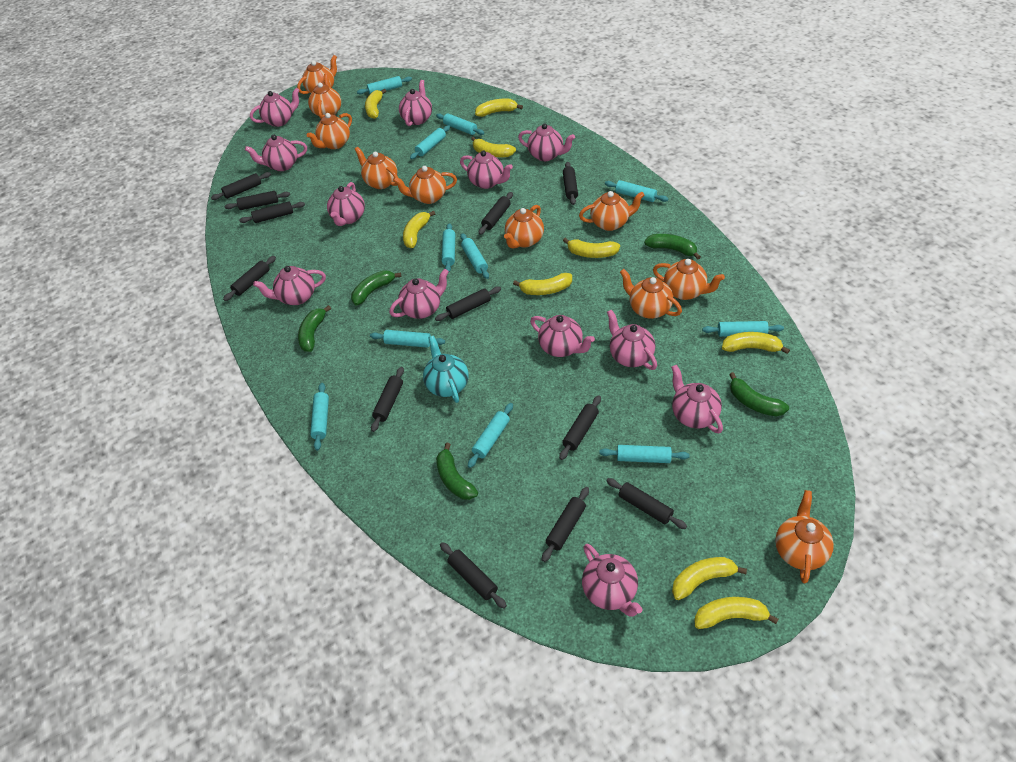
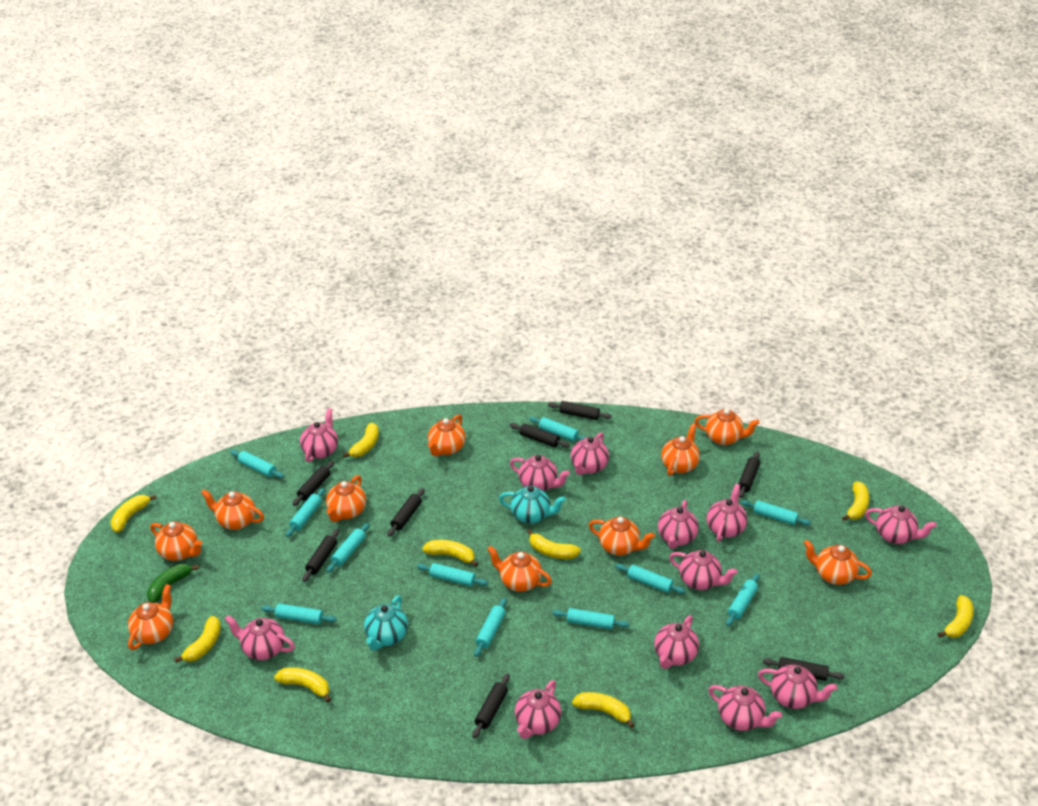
black rolling pin: [211,172,271,200] [223,256,276,301] [225,191,290,210] [239,201,305,223] [371,367,404,432] [435,287,501,321] [440,542,507,608] [479,192,513,235] [542,487,589,562] [559,395,601,460] [563,162,578,205] [606,478,687,529] = 12 -> [292,461,334,506] [302,529,339,582] [388,488,425,537] [472,673,510,738] [510,423,570,448] [548,401,612,420] [739,451,760,498] [763,657,844,681] = 8
green banana: [298,305,331,352] [351,270,401,306] [436,443,478,500] [644,234,701,260] [729,372,789,417] = 5 -> [147,564,199,603] = 1
turquoise teapot: [423,336,468,403] = 1 -> [364,595,408,651] [499,486,566,524] = 2

